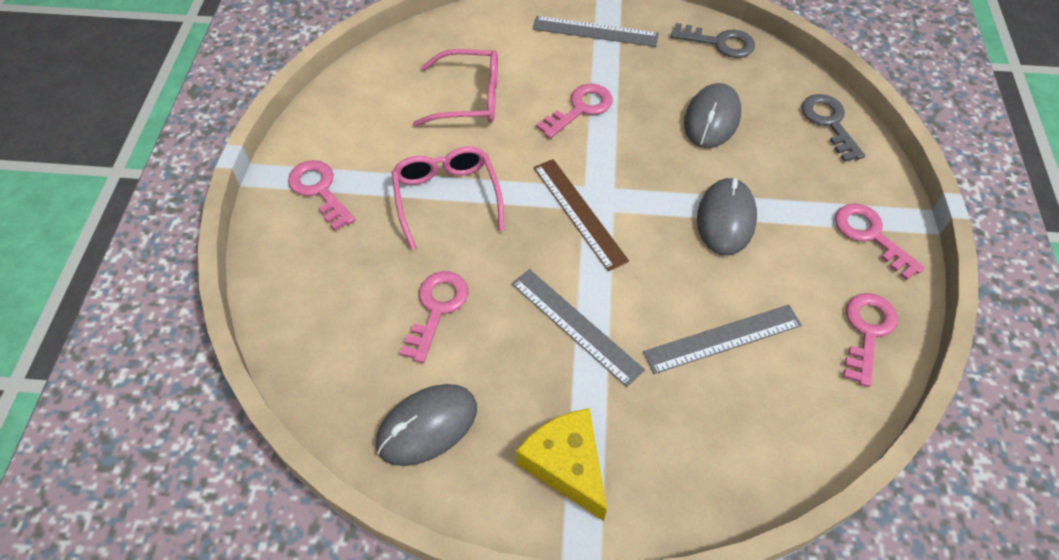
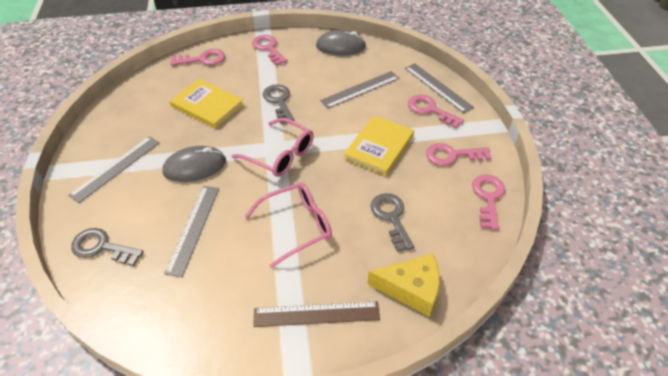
grey key: [671,23,755,58] [801,94,865,162] = 2 -> [71,228,144,266] [263,84,294,124] [371,193,414,252] = 3
grey mouse: [376,384,477,466] [684,83,741,148] [697,178,757,256] = 3 -> [162,146,226,182] [316,30,366,55] = 2
grey ruler: [511,269,645,387] [532,16,659,47] [643,305,802,374] = 3 -> [68,136,160,203] [164,186,219,277] [320,71,399,108] [405,63,474,113] = 4
yellow book: none = 0 -> [170,79,244,128] [344,115,414,176] = 2

